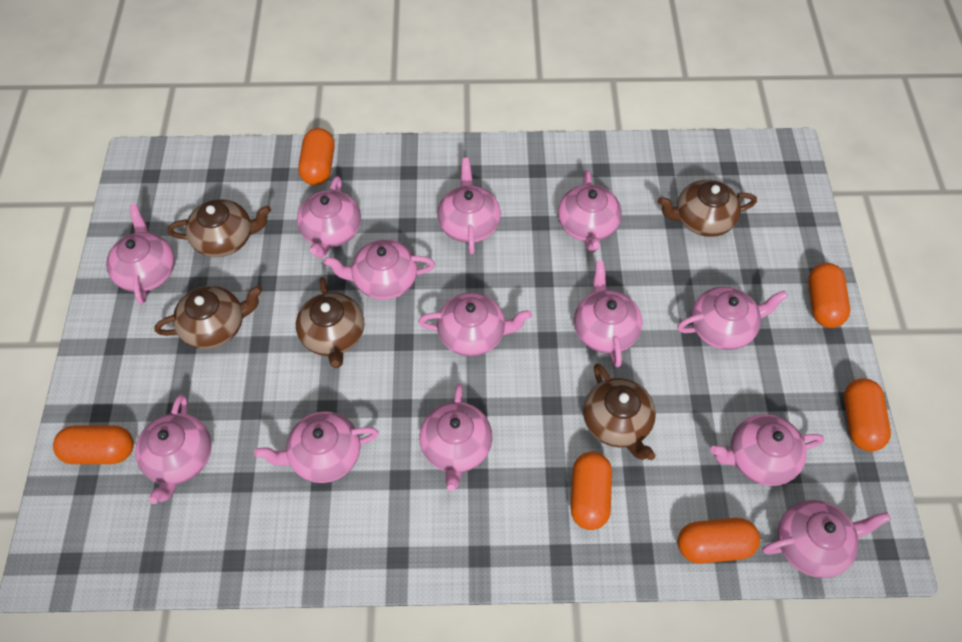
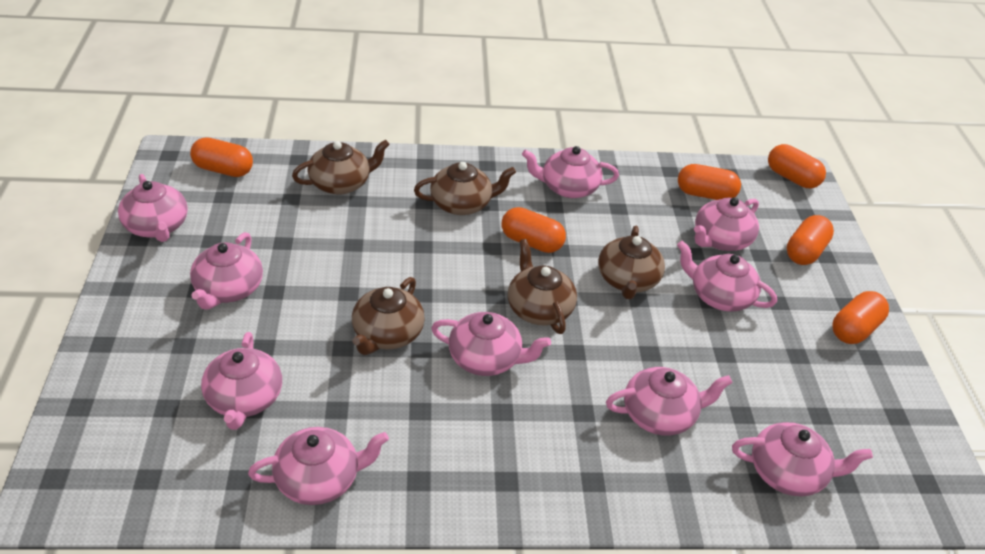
pink teapot: [106,204,175,304] [135,395,212,504] [254,411,379,483] [297,176,361,258] [324,239,435,300] [418,293,532,356] [419,384,493,491] [437,158,501,255] [558,170,621,252] [574,260,642,368] [677,287,788,350] [710,414,824,486] [762,500,891,578] = 13 -> [118,174,188,242] [190,232,263,310] [201,332,282,430] [248,427,389,505] [431,312,551,376] [522,146,619,198] [606,367,733,436] [677,241,777,312] [694,197,759,251] [732,422,873,496] = 10

